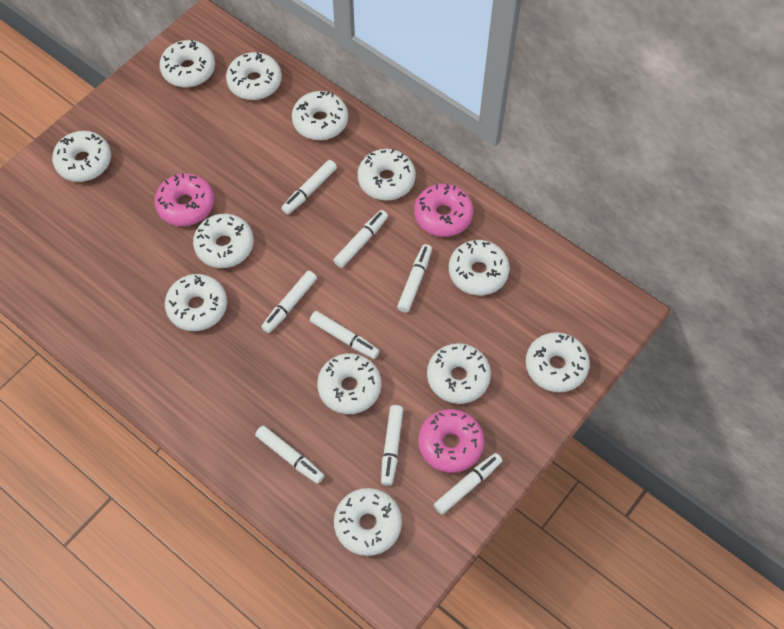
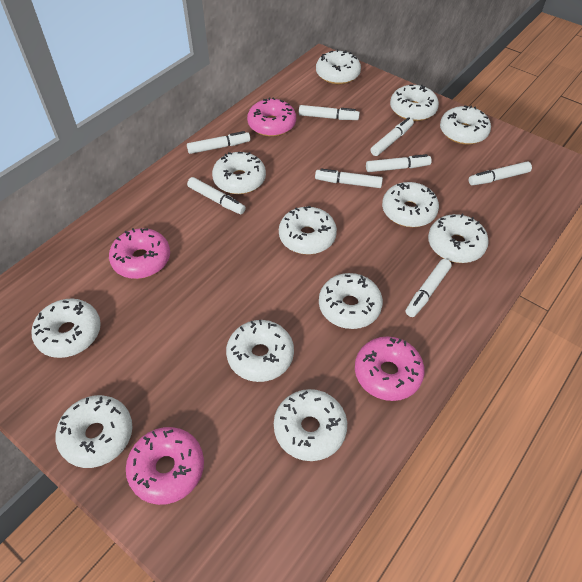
pink donut: [154,173,214,226] [414,184,473,237] [418,409,484,473] = 3 -> [109,228,170,279] [126,427,204,505] [247,97,296,137] [355,336,425,401] = 4

